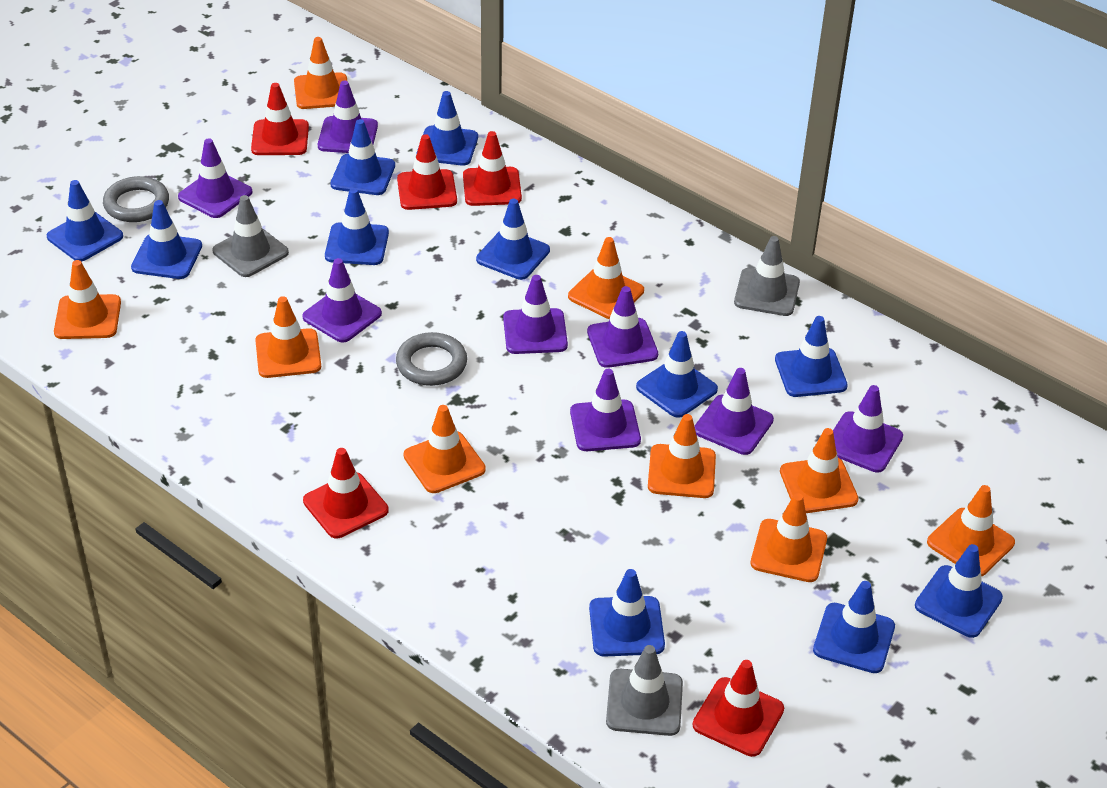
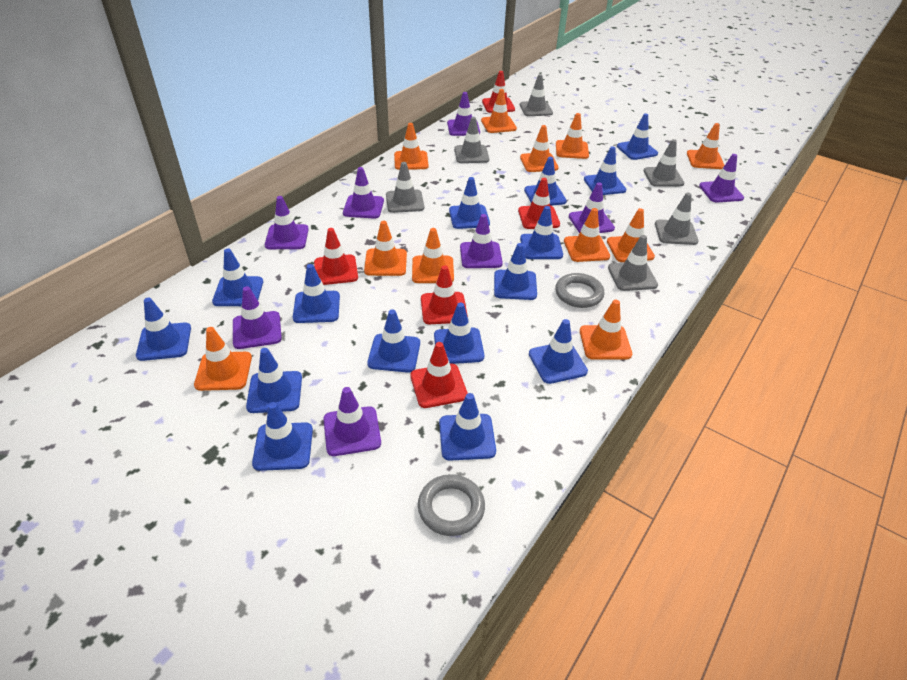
blue traffic cone: [47,180,123,261] [131,200,202,279] [325,188,389,265] [330,119,395,195] [417,91,478,166] [476,199,550,280] [589,569,665,657] [636,331,718,418] [775,316,848,397] [813,581,895,673] [915,544,1003,638] = 11 -> [136,298,191,361] [212,249,263,306] [246,348,302,413] [252,402,313,471] [293,264,340,323] [367,309,420,373] [434,303,484,364] [439,393,496,461] [449,177,490,229] [494,243,537,300] [520,206,563,259] [524,157,567,206] [529,319,588,384] [584,146,626,195] [617,113,658,160] = 15
grey traffic cone: [212,195,289,277] [606,645,683,736] [734,236,800,316] = 3 -> [386,162,424,213] [454,117,489,163] [520,74,553,116] [608,235,658,291] [643,139,684,187] [655,193,699,245] = 6
orange traffic cone: [54,260,121,339] [255,296,321,378] [294,37,347,109] [404,405,486,493] [568,237,644,319] [648,414,716,498] [751,493,827,582] [780,428,858,513] [927,485,1015,576] = 9 -> [194,327,252,391] [364,221,407,276] [394,123,429,170] [412,228,454,283] [481,89,517,133] [520,125,559,172] [556,113,589,159] [564,208,610,262] [580,300,632,360] [607,208,655,262] [687,123,725,169] = 11

